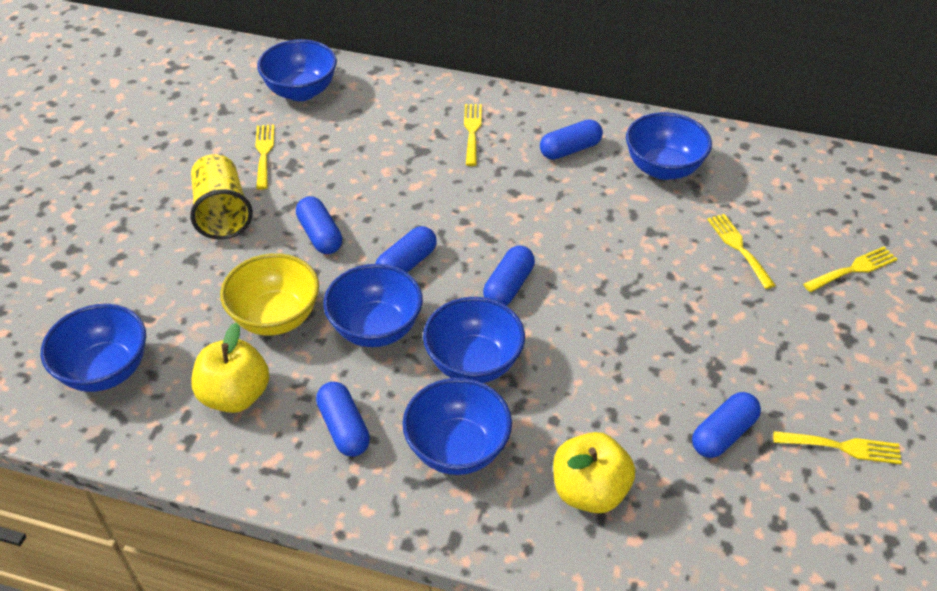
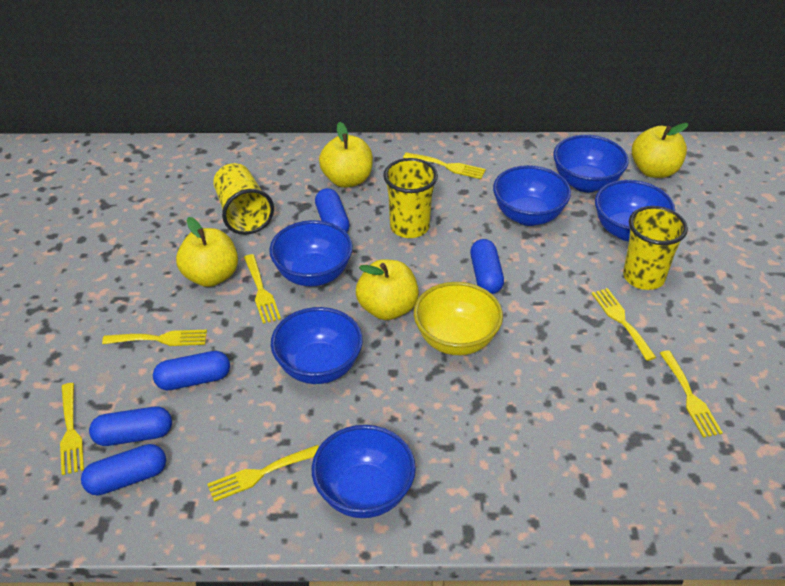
blue capsule: [296,196,342,254] [316,382,370,457] [375,226,437,273] [483,246,535,306] [540,119,603,160] [692,392,761,458] = 6 -> [81,444,166,495] [89,407,172,446] [153,351,230,390] [315,188,350,233] [470,239,504,294] = 5
yellow apple: [192,322,269,413] [553,432,635,513] = 2 -> [176,217,238,287] [319,122,373,188] [356,259,419,320] [632,123,688,178] = 4
yellow cup: [190,154,253,239] = 1 -> [213,163,274,235] [383,158,438,238] [623,206,688,290] = 3
yellow fork: [255,125,275,190] [464,104,482,166] [707,214,776,289] [773,431,902,464] [803,247,897,292] = 5 -> [60,383,84,475] [102,330,207,346] [207,445,319,502] [244,254,281,324] [403,152,486,179] [592,288,657,361] [660,350,723,438] = 7

